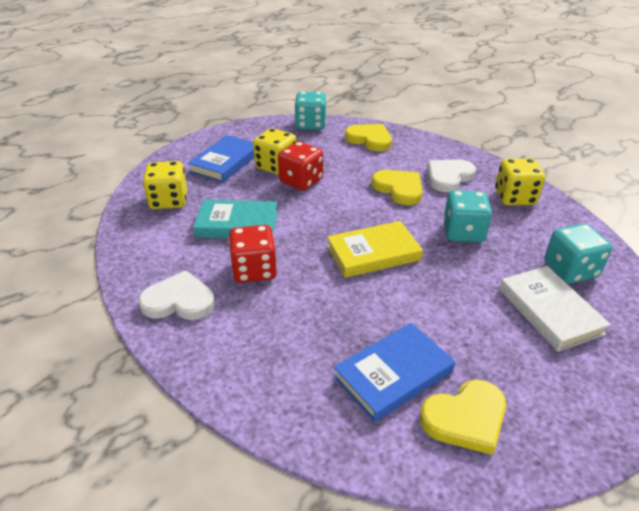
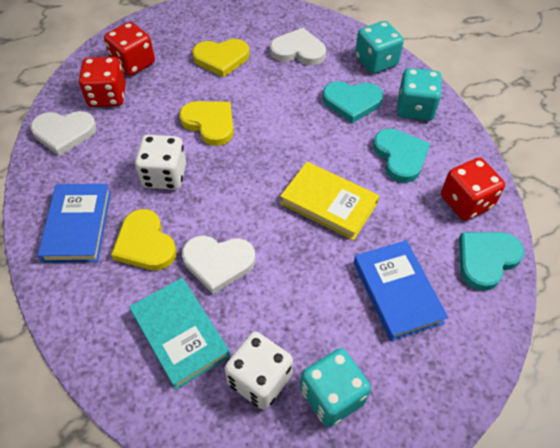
red dice: [229,225,277,283] [278,141,323,191] = 2 -> [79,57,126,107] [104,22,155,76] [441,157,505,221] = 3
turquoise heart: none = 0 -> [322,81,384,123] [373,128,430,183] [459,232,524,291] = 3
white book: [499,266,611,352] = 1 -> none = 0
white dice: none = 0 -> [135,135,186,190] [224,332,293,410] = 2
white heart: [138,271,215,320] [427,159,476,192] = 2 -> [31,111,97,156] [182,235,256,294] [270,28,326,65] = 3
yellow dice: [143,161,187,209] [253,128,296,175] [495,159,545,205] = 3 -> none = 0

